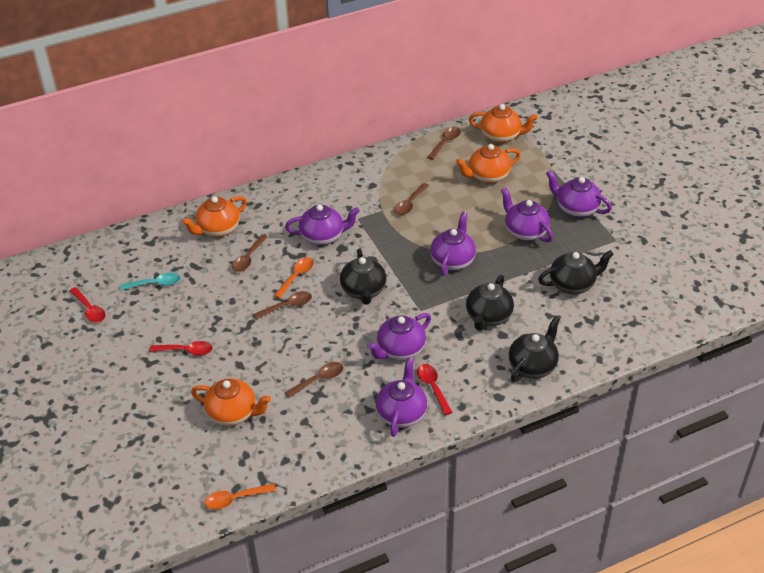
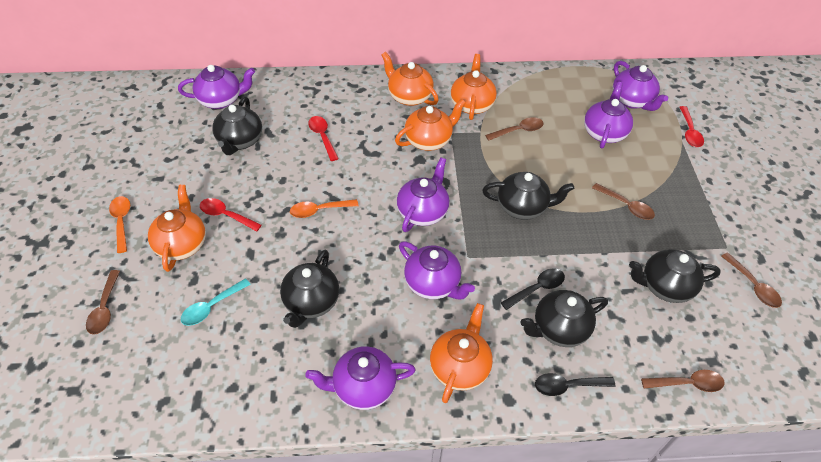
black spoon: none = 0 -> [501,268,565,310] [535,373,616,396] = 2
black teapot: [340,248,386,305] [466,275,514,331] [509,317,560,382] [538,250,614,294] = 4 -> [212,97,262,155] [280,250,339,328] [482,172,574,220] [521,290,608,347] [629,249,721,303] = 5
orange teapot: [181,196,247,237] [191,378,271,426] [456,144,521,184] [469,104,538,143] = 4 -> [148,185,206,272] [382,52,439,106] [395,99,466,151] [430,303,493,403] [451,54,497,120] = 5

